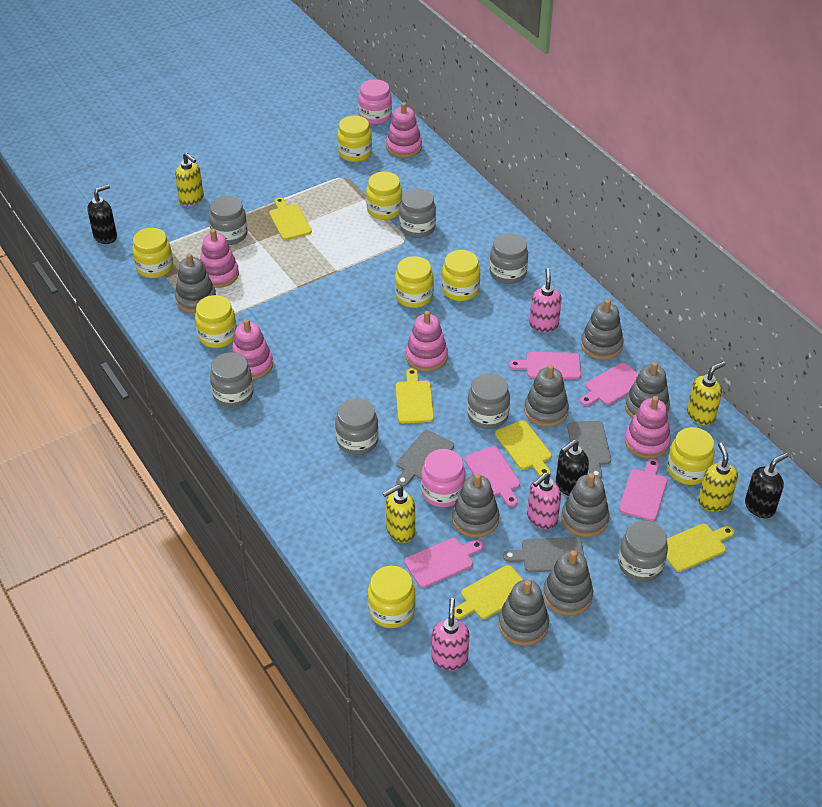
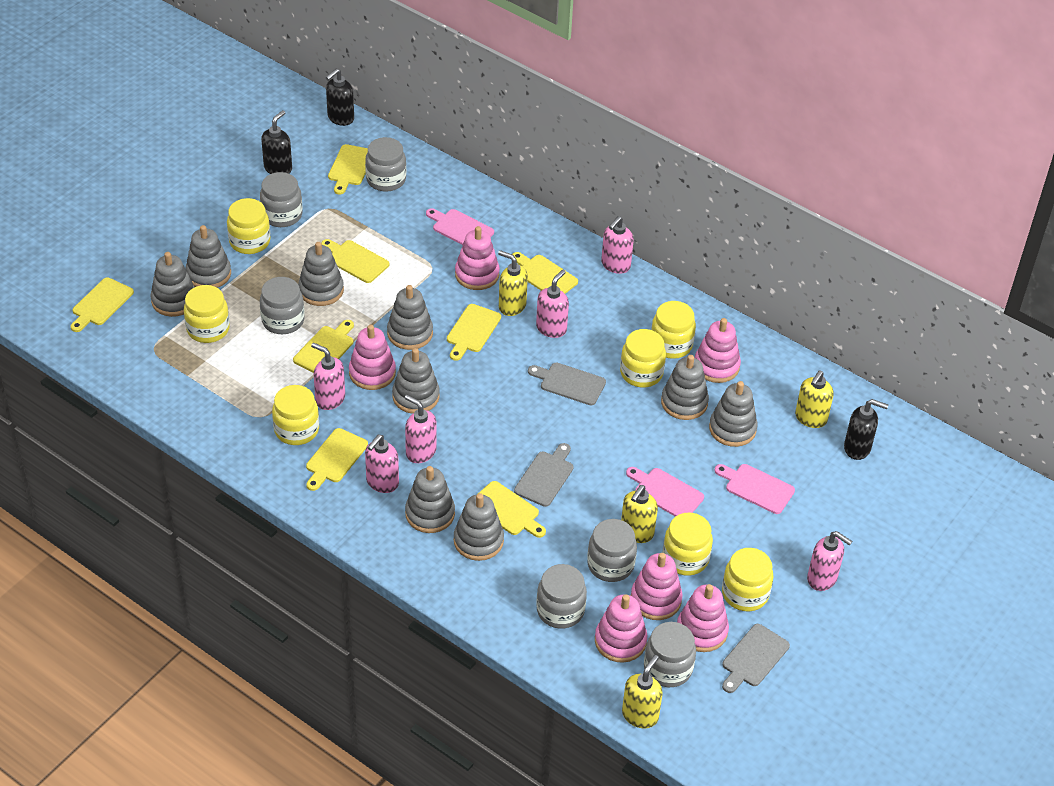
grey jar: [209,196,248,245] [210,352,253,407] [335,398,379,455] [399,189,436,238] [467,373,510,429] [490,233,528,284] [618,520,668,581] = 7 -> [260,172,302,227] [260,277,305,334] [365,137,406,192] [536,564,587,629] [587,519,637,582] [644,622,696,687] = 6
grey stacking toy: [175,253,216,313] [452,473,499,538] [498,580,549,646] [524,365,569,427] [543,550,593,616] [561,473,610,537] [581,299,624,360] [625,362,670,418] = 8 -> [150,252,194,317] [185,225,231,288] [298,242,344,306] [387,285,433,350] [392,348,440,414] [405,466,455,533] [454,493,504,561] [661,355,709,420] [709,381,758,447] = 9
pink cutting board: [405,538,483,588] [465,446,520,507] [509,352,581,379] [580,363,639,406] [619,459,667,521] = 5 -> [426,208,494,245] [626,467,704,517] [714,464,795,514] = 3
pink jar: [358,79,392,125] [421,449,466,507] = 2 -> none = 0
pink soap dispenser: [432,598,469,670] [527,473,561,529] [529,268,562,333] = 3 -> [311,342,345,410] [365,435,399,493] [405,395,437,463] [536,270,569,338] [601,216,634,274] [807,531,852,591] = 6
pink stacking toy: [200,229,239,288] [231,319,273,380] [386,102,422,158] [406,311,448,371] [625,396,671,459] = 5 -> [349,325,396,390] [455,226,500,290] [595,594,647,663] [631,553,683,620] [677,584,729,652] [695,318,741,383] = 6
yellow cutting board: [269,197,312,240] [396,368,434,423] [454,565,523,619] [495,420,552,476] [666,524,734,572] = 5 -> [71,278,134,332] [293,320,354,373] [306,428,368,491] [321,239,389,283] [328,144,368,195] [447,304,501,361] [478,481,546,538] [512,252,578,294] = 8
yellow jar: [132,228,173,278] [195,295,237,348] [337,115,372,162] [366,171,403,220] [368,566,416,628] [395,256,434,308] [442,250,480,301] [667,427,715,485] = 8 -> [184,285,230,343] [227,198,271,254] [272,385,319,445] [620,329,666,387] [651,301,696,359] [663,513,713,576] [722,548,773,611] = 7

